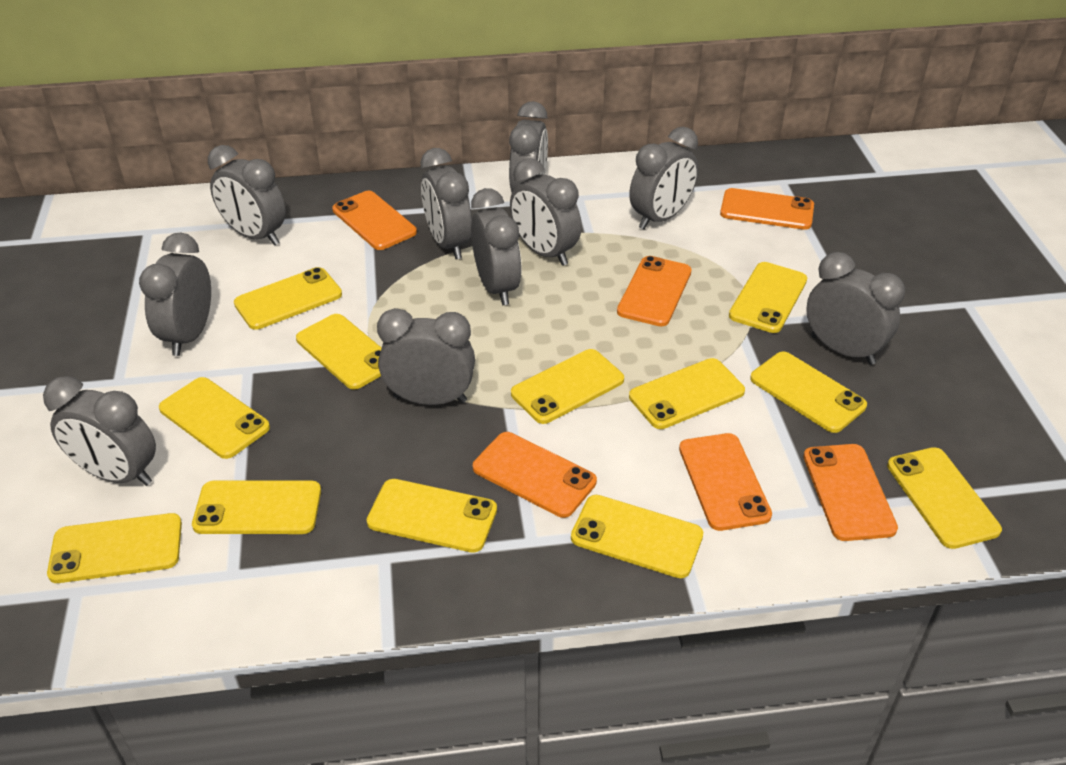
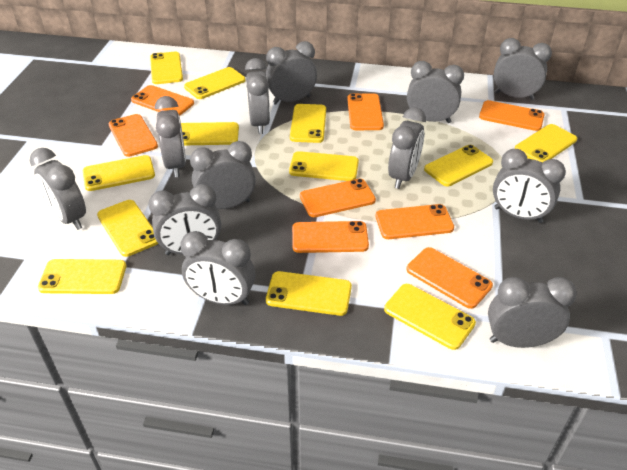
grey clock: [43,376,156,486] [139,233,211,356] [208,145,286,246] [377,308,475,405] [421,148,472,259] [471,188,522,305] [509,101,548,192] [510,158,582,266] [629,127,698,229] [806,252,905,365] = 10 -> [30,148,86,230] [148,184,221,255] [155,96,186,177] [180,231,255,305] [190,141,256,209] [245,58,270,134] [266,41,317,105] [388,108,426,189] [407,61,464,123] [488,277,577,348] [493,149,566,223] [494,38,552,100] = 12
orange phone: [332,191,417,250] [473,432,597,518] [617,256,692,327] [679,433,772,531] [720,188,814,230] [803,444,898,541] = 6 -> [108,114,158,157] [131,85,194,116] [292,221,369,253] [300,179,376,217] [347,93,384,130] [375,204,454,239] [406,247,493,309] [479,100,545,131] = 8

